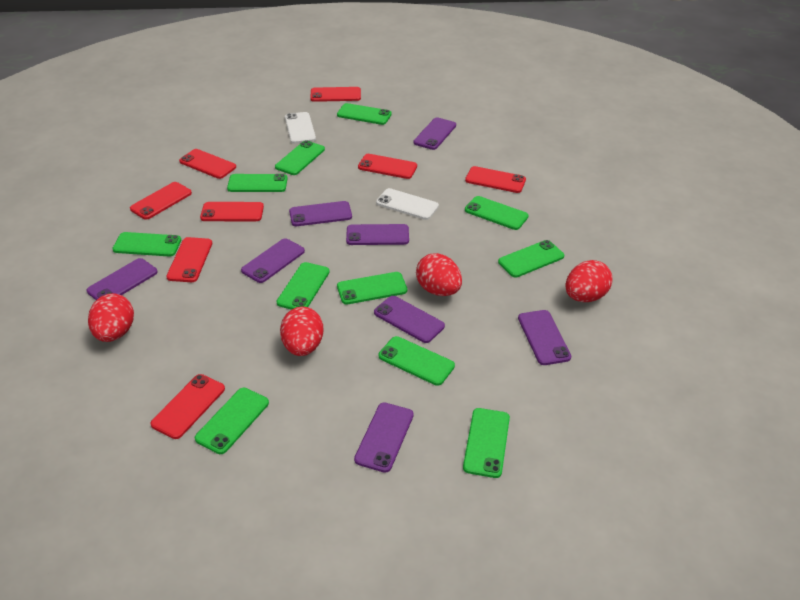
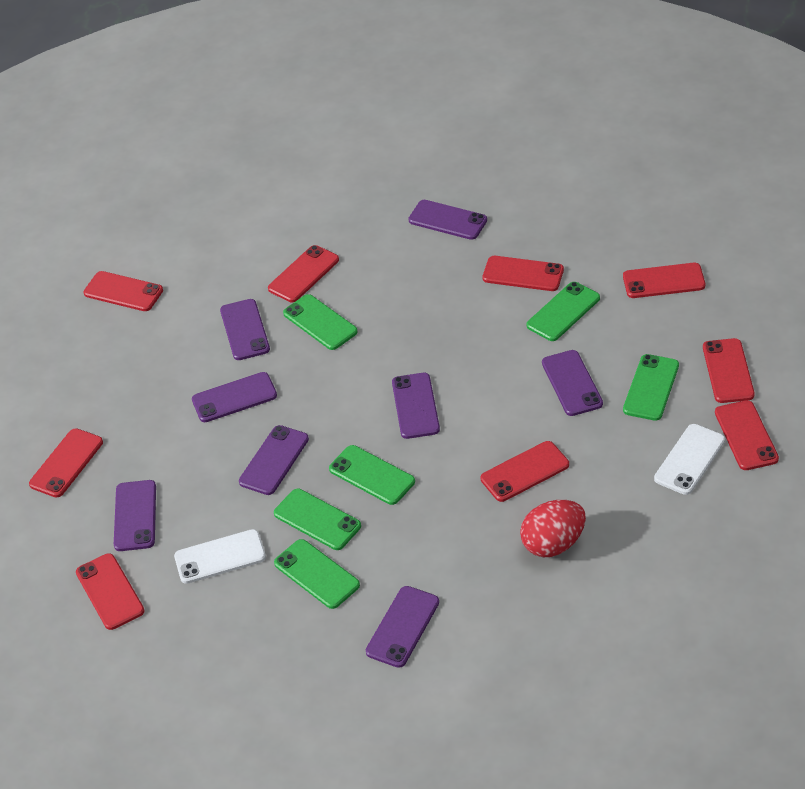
green phone: [112,232,181,256] [195,388,269,454] [227,174,288,192] [275,140,325,175] [276,262,330,310] [337,103,392,125] [337,272,407,305] [379,336,455,386] [463,408,510,478] [465,196,529,230] [498,240,564,277] = 11 -> [274,489,361,550] [274,539,360,609] [283,294,358,350] [329,445,415,505] [527,282,600,341] [623,354,679,421] = 6
red egg: [88,293,134,342] [280,307,323,356] [416,253,462,296] [566,260,613,302] = 4 -> [520,500,586,557] = 1
red phone: [130,182,192,220] [150,374,225,439] [166,237,212,282] [179,149,236,179] [200,202,264,221] [310,87,361,102] [358,154,417,179] [465,166,526,193] = 8 -> [29,428,103,498] [76,553,145,630] [83,271,163,311] [268,245,339,302] [481,441,569,502] [483,256,564,291] [623,263,705,298] [703,338,755,403] [715,400,779,470] = 9

